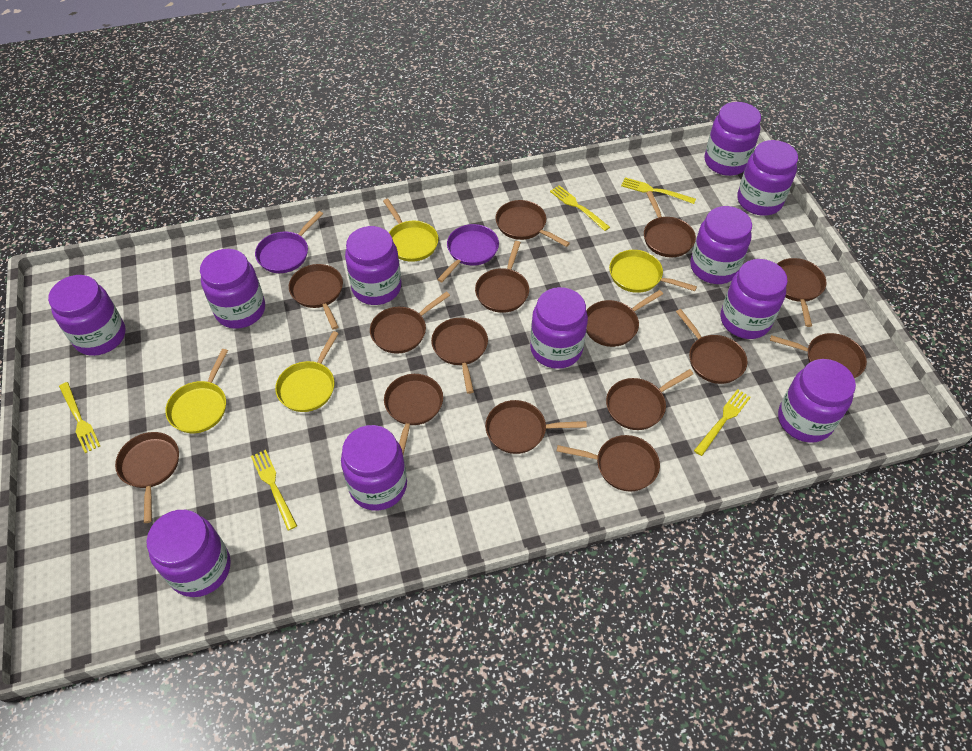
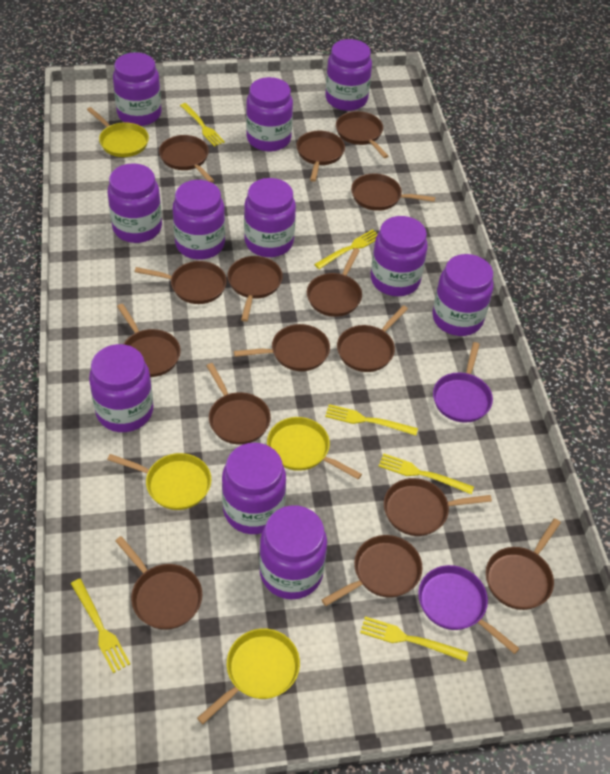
yellow fork: [59,382,100,453] [251,450,297,530] [550,185,610,231] [621,177,696,204] [694,389,751,456] = 5 -> [71,579,130,673] [180,103,225,146] [314,229,377,269] [325,404,418,436] [360,617,468,662] [379,454,474,494] = 6

